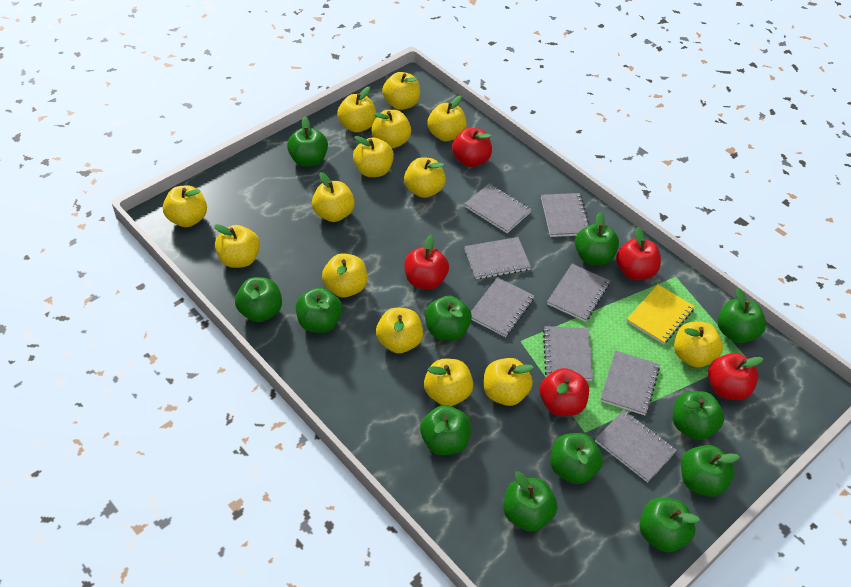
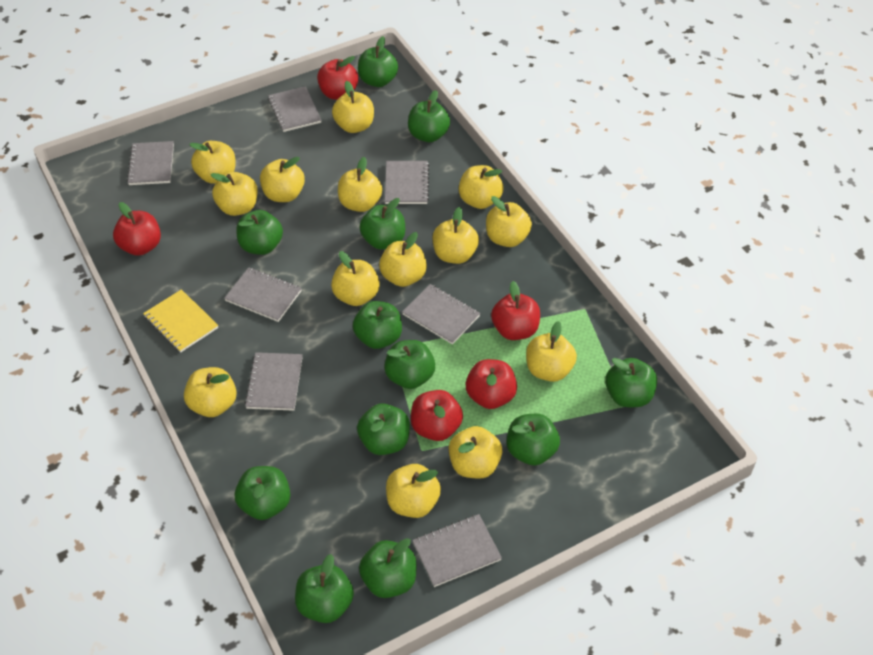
grey notebook: [464,184,532,233] [464,237,531,279] [471,277,535,337] [541,193,589,237] [543,326,593,381] [547,264,610,322] [595,410,677,483] [600,350,660,415] = 8 -> [127,141,174,185] [224,267,302,322] [244,352,303,411] [268,86,321,132] [385,161,429,204] [402,284,480,344] [412,514,502,587] = 7

